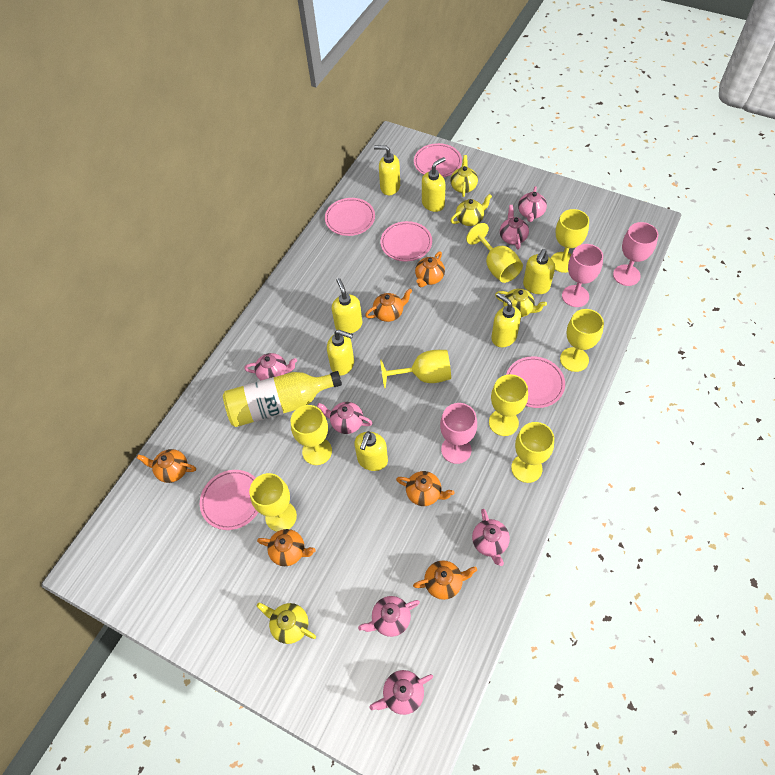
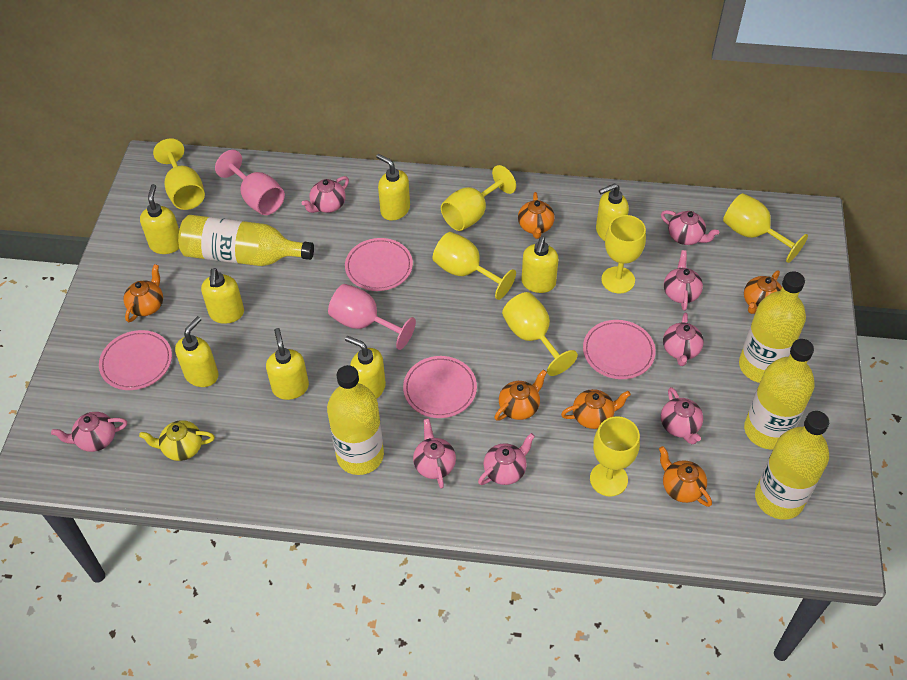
pink goblet: [440,403,477,464] [562,244,603,307] [613,222,658,286] = 3 -> [215,150,285,215] [328,284,416,350] = 2
pink plate: [200,470,259,530] [325,198,375,236] [380,221,432,261] [414,143,462,177] [506,356,565,408] = 5 -> [99,330,172,390] [345,238,413,291] [403,356,477,418] [583,320,656,379] = 4
pink teapot: [244,353,297,380] [317,402,373,434] [358,596,420,637] [369,670,433,715] [472,509,510,566] [500,205,529,249] [518,186,547,222] = 7 -> [51,412,127,452] [302,176,349,213] [413,418,456,489] [478,433,535,485] [661,210,719,245] [661,387,703,444] [663,313,704,366] [664,250,703,311] = 8
yellow bottle: [223,371,342,427] = 1 -> [178,215,314,266] [327,365,384,475] [739,271,806,383] [744,339,815,450] [755,411,829,520] = 5
yellow goblet: [249,473,297,532] [291,405,332,465] [380,350,451,388] [466,223,523,283] [489,374,528,436] [511,422,554,483] [551,209,589,273] [560,309,604,372] = 8 -> [153,138,205,210] [433,232,516,300] [441,165,516,231] [502,292,578,376] [590,416,640,497] [601,215,646,293] [723,193,808,263] = 7
yellow soap dispenser: [327,330,354,376] [331,278,362,333] [354,431,388,471] [374,145,400,195] [422,157,446,212] [491,293,521,347] [523,249,555,294] = 7 -> [140,184,179,254] [175,316,219,387] [201,268,244,324] [266,328,309,400] [345,336,386,399] [376,154,410,220] [521,237,559,293] [596,183,629,241] = 8
yellow teapot: [257,603,316,644] [450,155,478,197] [451,194,492,226] [495,288,547,317] = 4 -> [139,420,215,461] = 1

